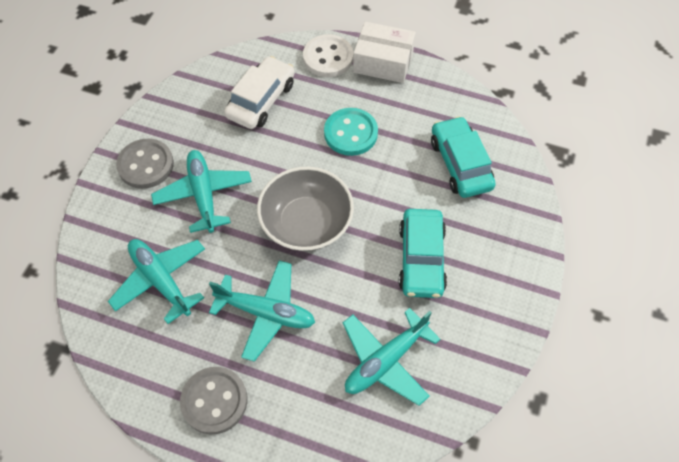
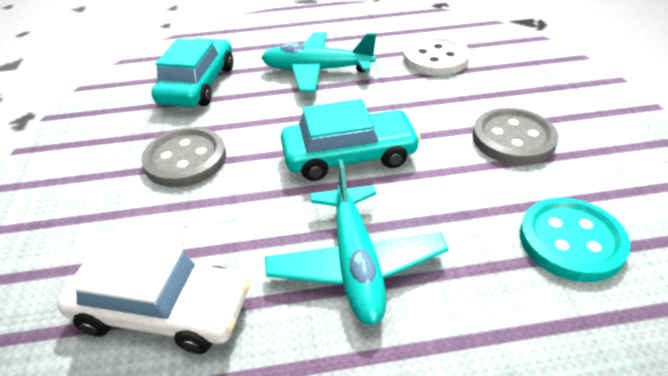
grey bowl: [257,167,354,251] = 1 -> none = 0
turquoise plane: [108,239,205,324] [151,150,252,233] [209,260,315,362] [343,308,440,406] = 4 -> [261,32,376,92] [265,159,448,325] = 2
white box: [353,22,416,83] = 1 -> none = 0

